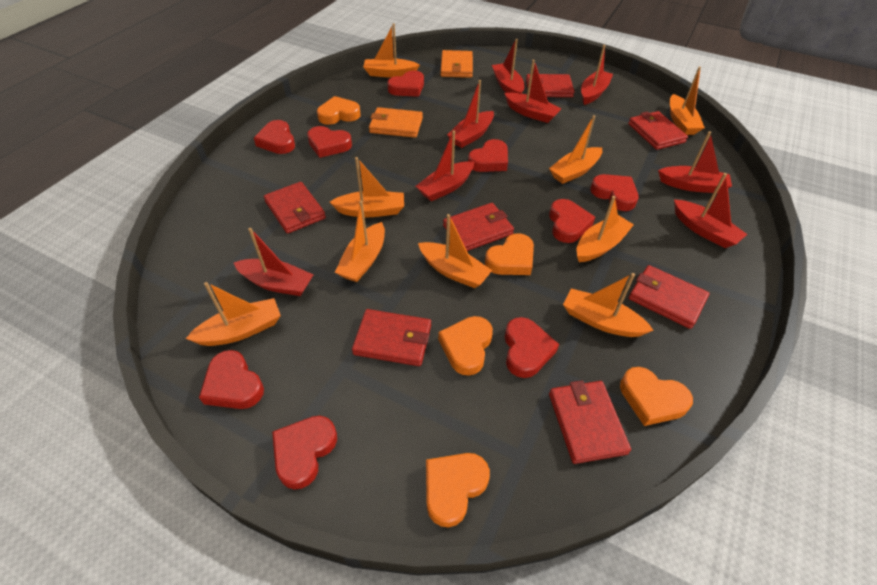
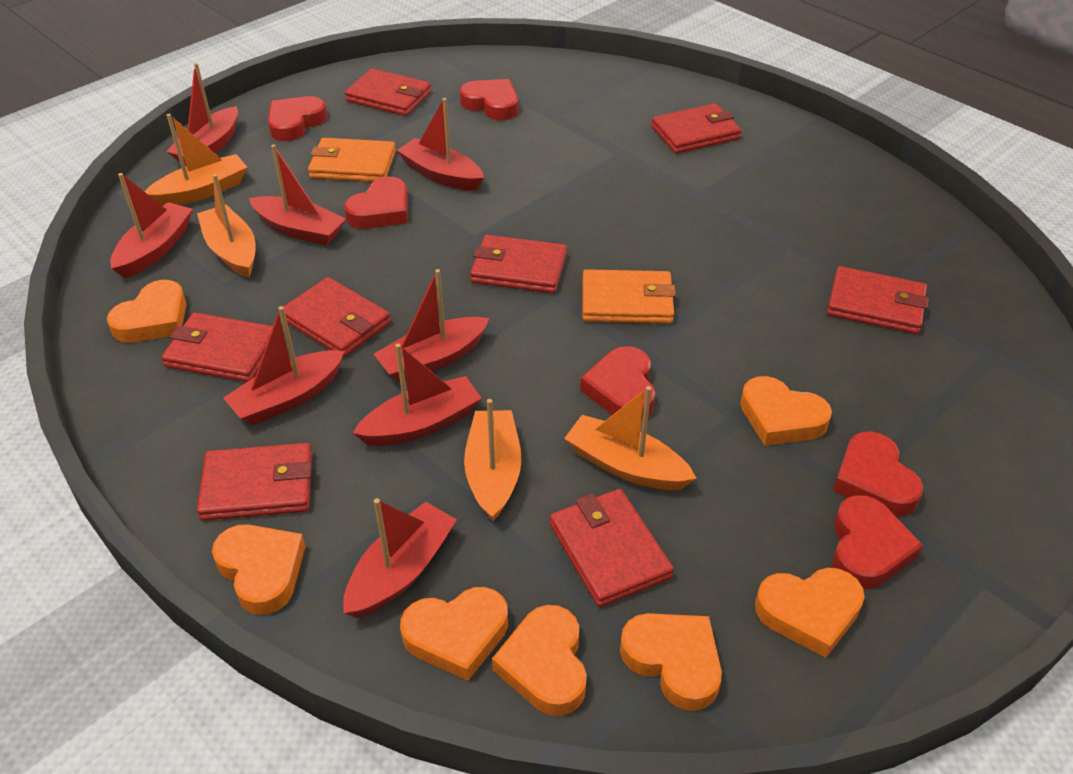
orange boat: [186,282,281,346] [330,157,404,217] [335,201,385,282] [363,24,420,78] [418,214,492,288] [549,115,602,184] [563,273,654,337] [577,196,634,262] [670,67,705,135] = 9 -> [145,114,247,206] [197,174,255,278] [464,399,522,521] [564,386,697,490] = 4
orange heart: [317,96,361,125] [426,453,490,527] [438,316,493,376] [485,233,534,275] [620,367,693,426] = 5 -> [107,280,186,343] [212,524,306,615] [400,587,508,681] [492,605,587,716] [620,613,722,711] [740,376,832,446] [755,568,865,658] = 7
red heart: [199,350,264,409] [254,120,295,154] [272,416,337,490] [307,126,352,158] [387,70,424,97] [468,139,508,172] [505,317,559,378] [549,199,595,243] [590,174,639,211] = 9 -> [268,96,327,141] [344,177,408,229] [460,79,518,120] [580,346,655,421] [832,495,923,589] [833,431,923,517] = 6
red wallet: [264,182,326,234] [352,309,431,366] [443,203,514,251] [526,74,574,97] [549,380,631,464] [628,111,688,150] [629,265,710,329] = 7 -> [161,313,273,382] [197,443,312,521] [283,277,391,357] [345,68,431,116] [470,235,567,293] [550,489,674,607] [651,103,742,154] [827,266,929,334] = 8

